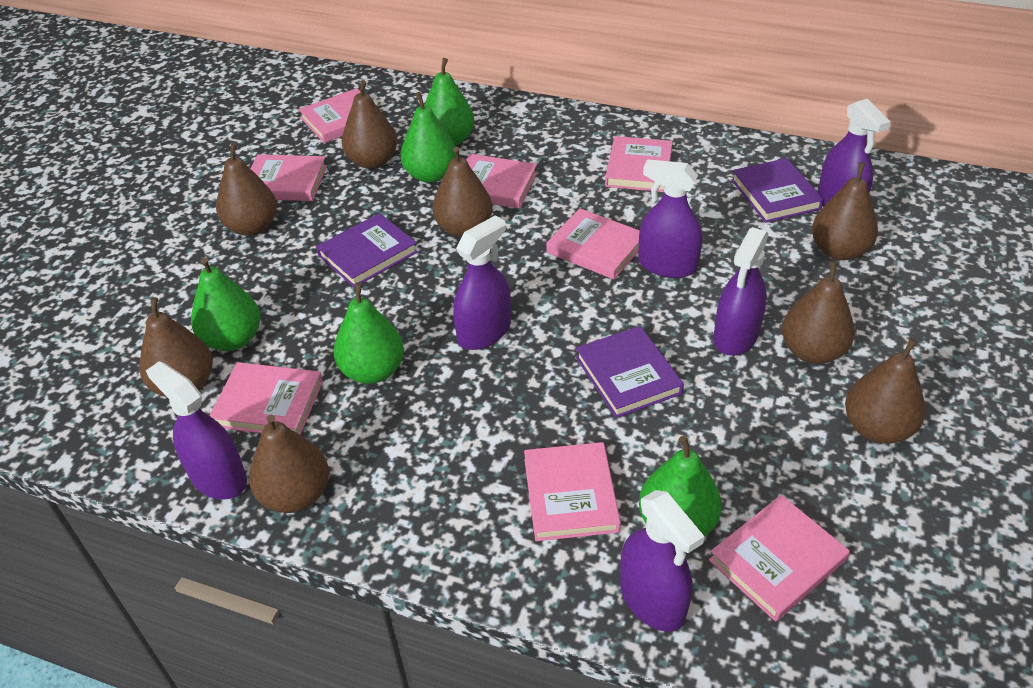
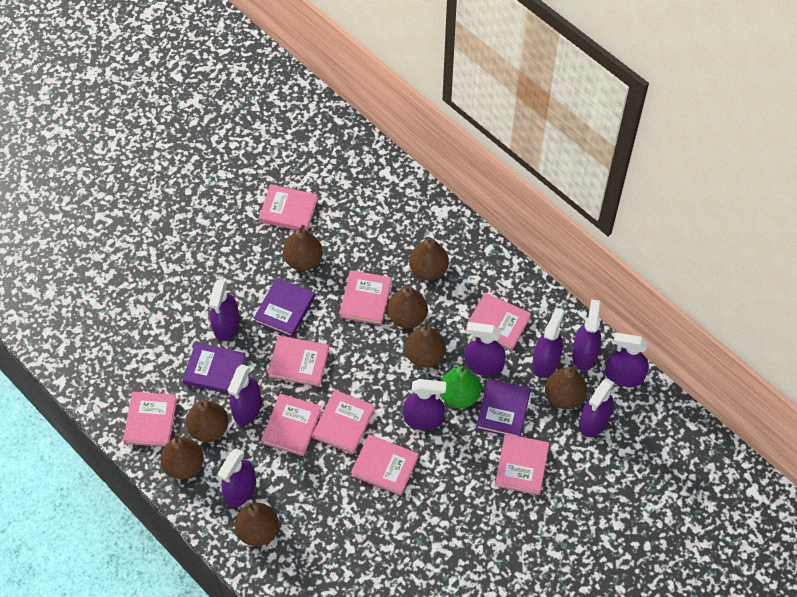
green pear: [191,258,260,351] [333,282,404,384] [400,92,456,183] [424,58,474,146] [639,436,722,536] = 5 -> [441,365,481,408] = 1
pink book: [210,362,323,435] [250,154,327,201] [299,88,382,143] [466,154,537,209] [524,442,621,541] [546,208,640,279] [605,136,673,192] [709,495,850,622] = 8 -> [123,392,177,447] [259,184,318,231] [261,394,322,456] [268,336,329,387] [312,390,375,454] [339,270,392,325] [351,434,419,496] [466,293,531,351] [495,434,549,495] = 9
purple spray bottle: [146,361,247,500] [453,215,511,350] [620,490,705,632] [638,159,702,278] [714,227,768,355] [818,99,891,206] = 6 -> [209,279,240,341] [218,448,256,507] [228,364,261,425] [403,379,446,430] [465,322,506,376] [532,308,564,378] [572,299,601,371] [579,378,614,437] [605,333,649,387] = 9

